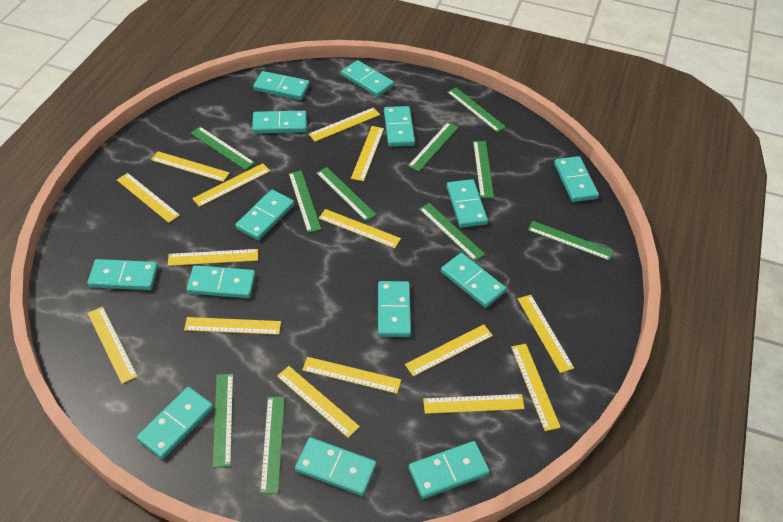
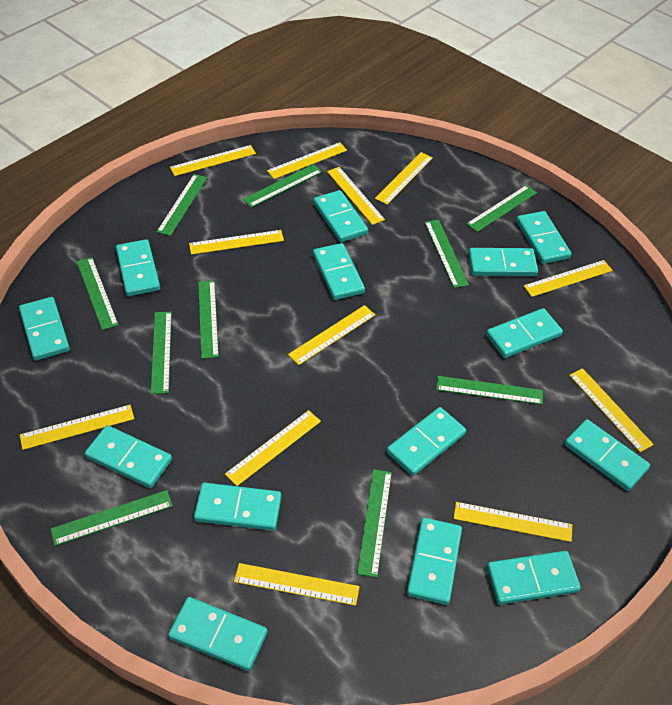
yellow ruler: [88,307,138,384] [117,173,180,223] [151,151,229,182] [168,249,258,266] [184,317,281,335] [192,163,270,207] [277,366,360,438] [302,357,401,394] [309,107,380,142] [319,209,401,248] [351,126,384,181] [405,324,493,377] [423,394,525,414] [511,344,561,431] [518,295,574,373] = 15 -> [20,405,134,450] [170,145,256,176] [189,230,284,255] [225,410,321,486] [234,563,360,606] [267,142,347,179] [288,305,375,365] [327,167,385,225] [375,152,433,205] [454,502,572,542] [524,260,613,297] [569,368,654,452] = 12

